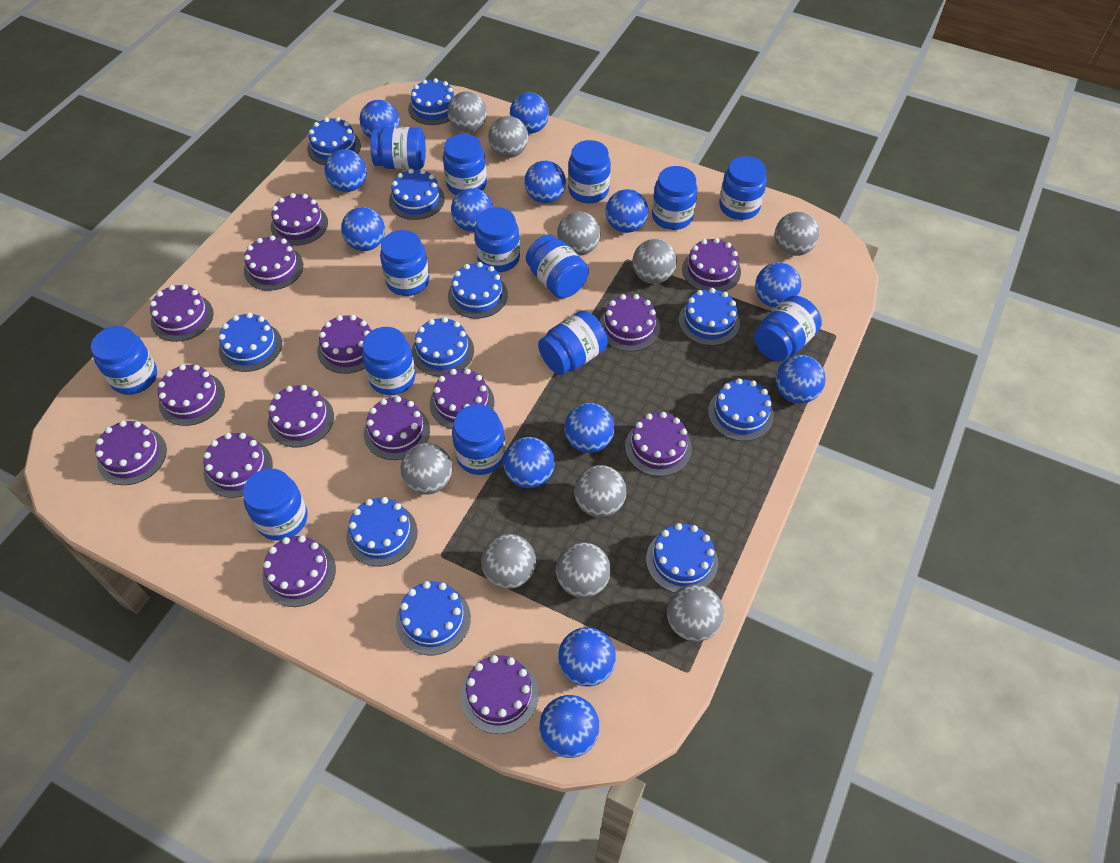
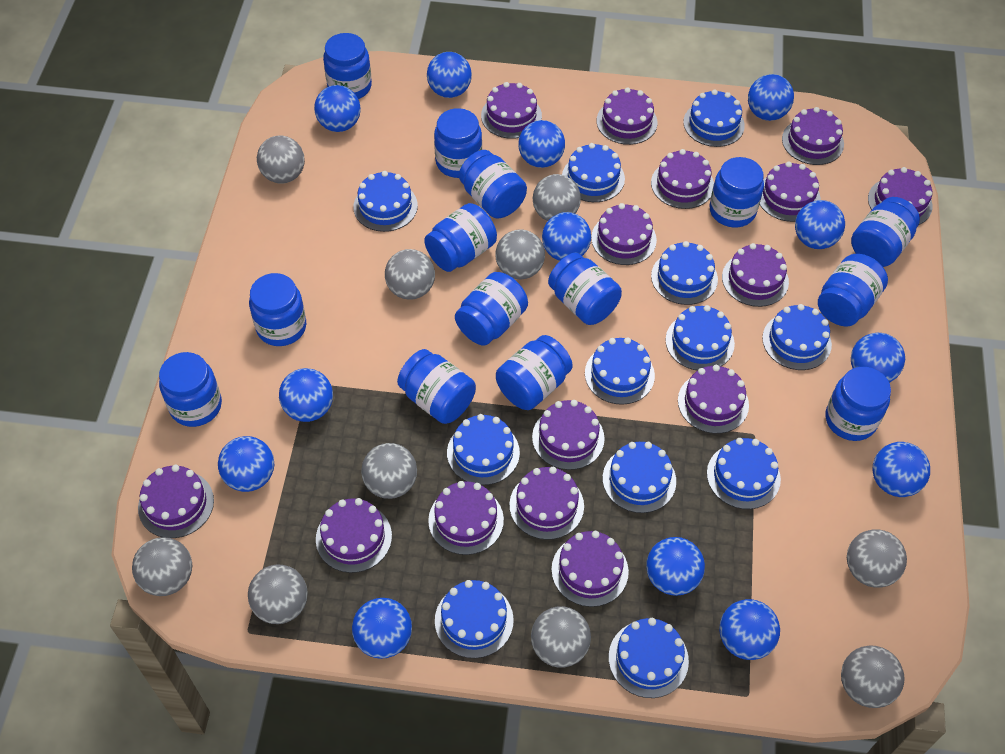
blue cake: [219,312,282,372] [307,117,361,165] [346,497,417,567] [389,169,445,220] [396,581,471,655] [408,78,454,125] [412,317,474,377] [448,262,508,319] [646,523,718,593] [679,288,740,346] [708,378,774,441] = 11 -> [353,171,418,232] [435,580,514,658] [447,414,520,485] [562,143,625,202] [585,337,655,405] [603,442,676,513] [609,618,689,698] [651,241,718,305] [665,305,735,371] [683,90,745,147] [707,438,781,509] [762,304,832,370] = 12

